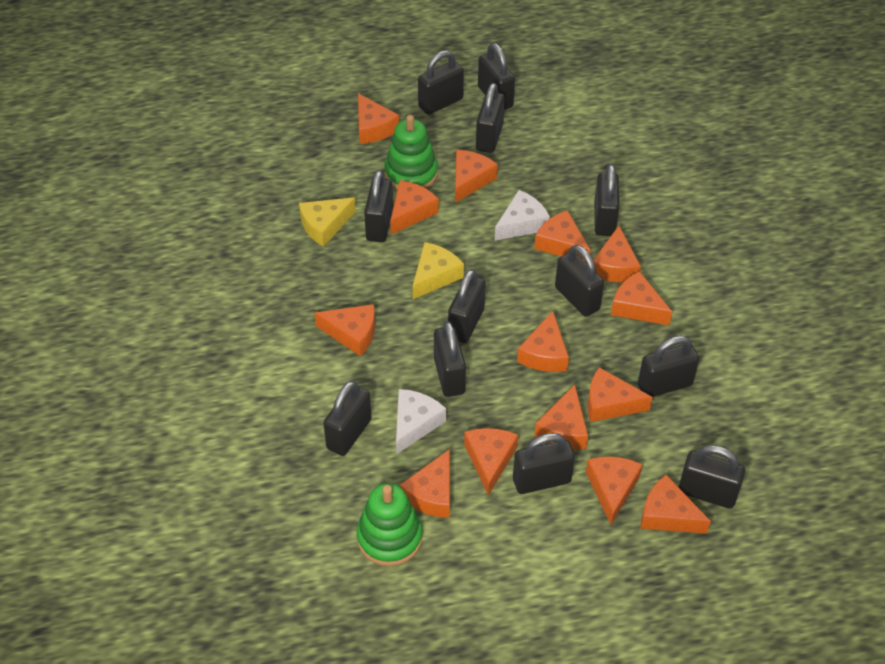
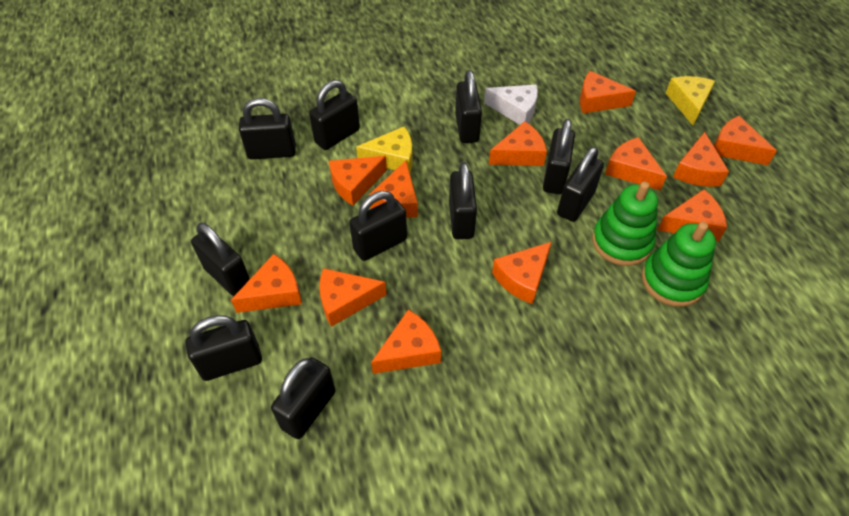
black padlock: [323,381,372,456] [364,170,393,242] [418,50,464,115] [434,321,466,397] [448,269,486,343] [476,83,505,153] [478,43,515,110] [513,433,575,494] [555,245,604,317] [594,164,620,236] [638,335,699,397] [679,445,745,509] = 12 -> [185,315,262,381] [191,223,250,296] [239,98,296,159] [271,357,336,439] [309,80,360,150] [349,191,407,261] [449,162,477,239] [455,70,482,143] [543,119,575,194] [557,147,604,222] = 10
orange cheese: [314,304,375,356] [358,93,399,144] [390,180,439,234] [399,449,450,518] [455,150,498,203] [464,428,518,496] [517,311,569,372] [534,210,591,260] [534,384,588,449] [586,456,643,525] [587,367,653,422] [594,226,641,282] [611,271,672,325] [640,475,711,534] = 14 -> [231,254,302,313] [319,268,387,327] [329,156,387,205] [369,161,418,218] [371,309,441,374] [489,121,547,166] [492,242,552,304] [580,71,636,113] [605,137,667,191] [658,189,727,241] [673,132,729,187] [714,116,777,165] = 12
white cheese: [396,389,446,455] [495,190,550,241] = 2 -> [484,85,538,125] = 1

